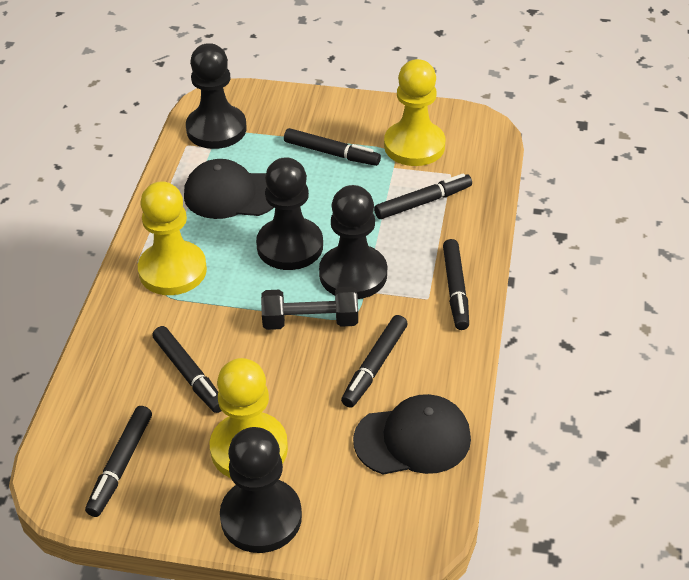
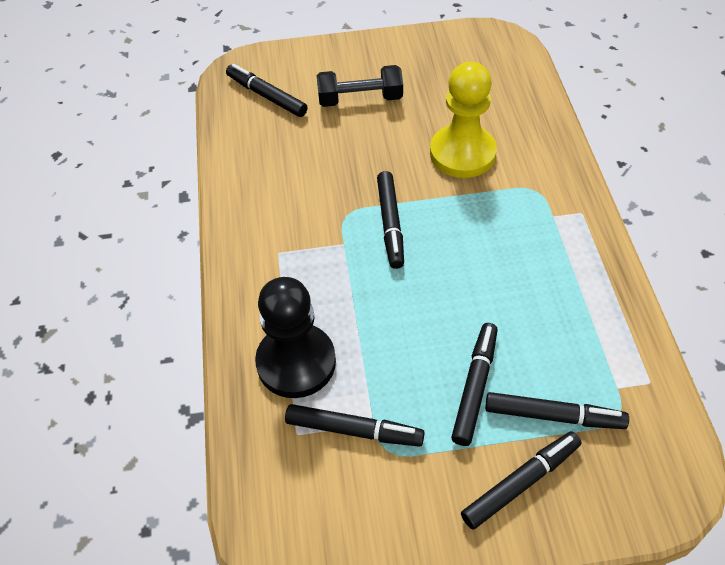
black cap: [184,159,274,219] [353,394,471,475] = 2 -> none = 0
black pawn: [186,43,247,149] [220,427,302,553] [256,157,323,270] [319,185,387,299] = 4 -> [255,277,336,398] = 1
yellow pawn: [138,181,207,295] [210,358,288,478] [384,59,446,166] = 3 -> [430,62,497,178] = 1

